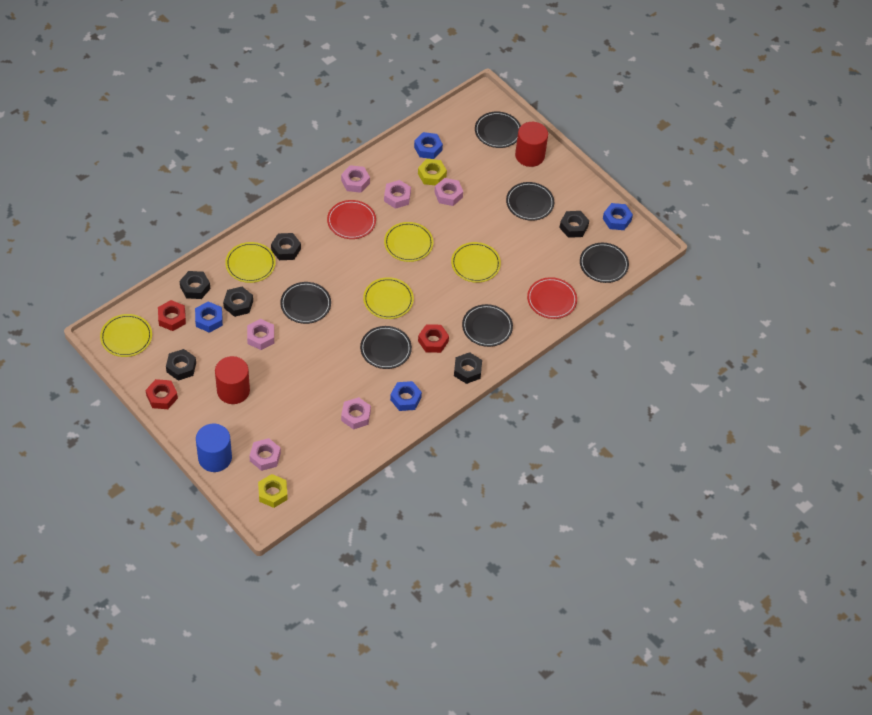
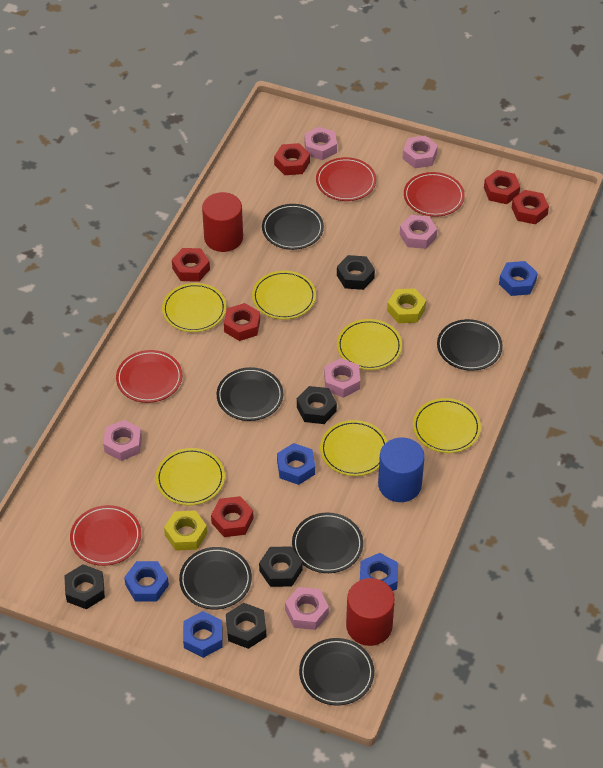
black nut: [166,349,196,381] [180,271,210,299] [223,287,253,317] [271,233,301,260] [454,352,482,384] [559,211,589,238] = 6 -> [64,564,105,609] [226,603,266,649] [259,546,302,587] [297,386,337,424] [337,255,375,290] = 5
blue nut: [195,301,223,333] [390,381,422,411] [414,132,443,159] [603,203,633,230] = 4 -> [124,561,169,602] [183,611,223,658] [277,443,315,485] [360,553,398,591] [499,261,538,296] = 5
red nut: [146,379,178,409] [158,300,186,331] [418,324,449,353] = 3 -> [172,248,210,282] [211,496,253,537] [224,303,260,341] [274,143,310,175] [484,170,520,204] [512,190,549,224] = 6
red plate: [327,200,376,239] [527,277,577,319] = 2 -> [70,505,141,566] [116,350,182,403] [316,157,376,201] [404,172,465,217] = 4
yellow plate: [100,314,152,357] [225,242,276,283] [363,277,414,319] [384,222,433,262] [451,242,501,283] = 5 -> [156,448,225,506] [162,283,226,332] [252,271,316,320] [320,420,387,476] [337,319,402,370] [413,398,481,453] = 6

